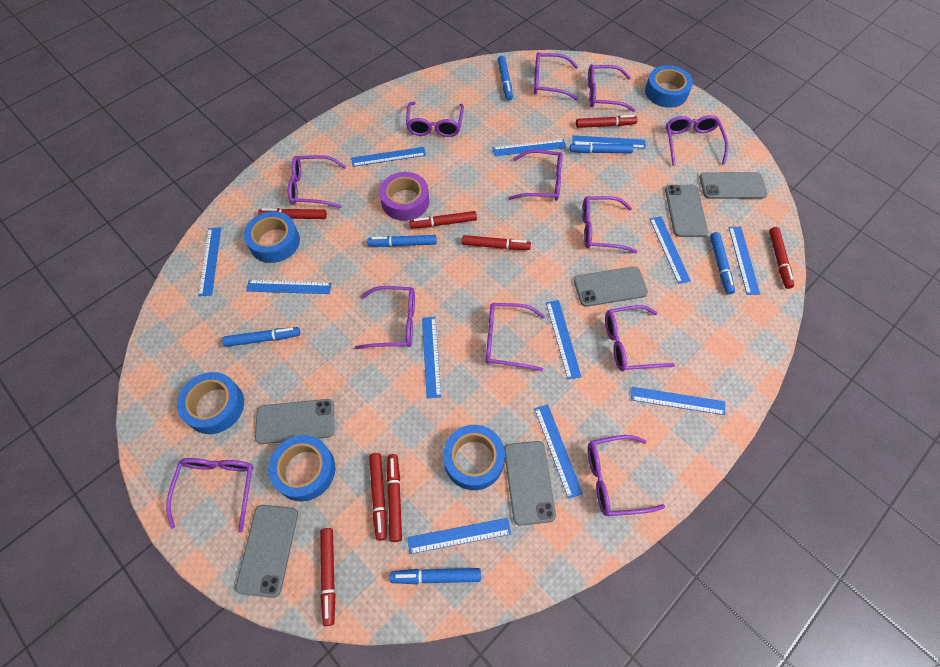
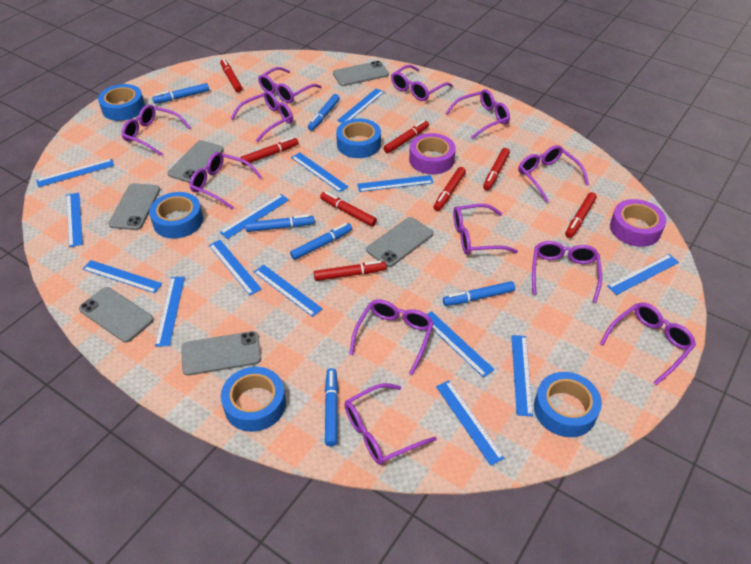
blue ruler: [198,227,221,296] [246,280,332,294] [351,147,426,167] [407,518,511,554] [422,317,441,398] [493,139,566,156] [534,404,583,499] [546,300,582,379] [572,135,646,149] [631,387,725,415] [650,217,691,284] [729,227,760,295] = 12 -> [36,159,114,187] [66,193,83,248] [83,260,162,293] [155,277,185,346] [209,240,262,295] [220,194,289,239] [254,265,323,317] [291,152,348,192] [337,88,384,123] [357,175,434,192] [427,311,495,378] [436,380,505,466] [511,335,533,417] [607,254,679,295] = 14
purple tape: [379,172,429,221] = 1 -> [409,133,456,174] [610,199,666,247] = 2

